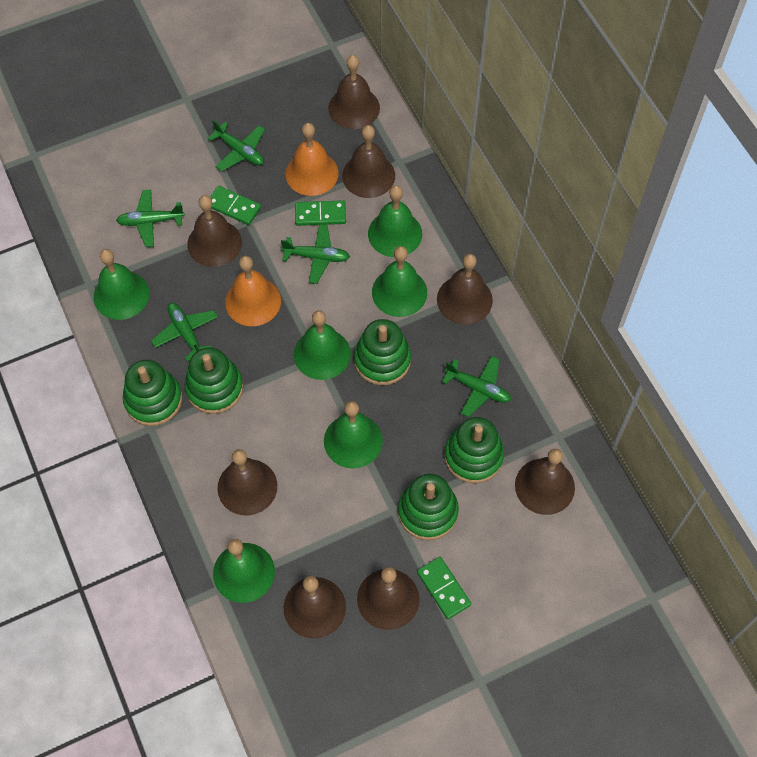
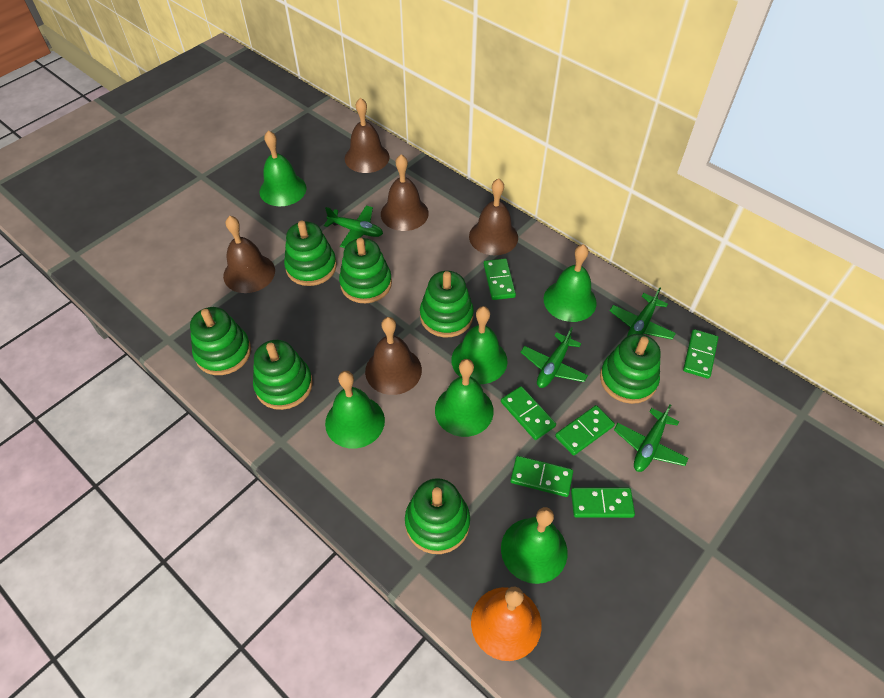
brown bell: [187,195,242,267] [217,449,277,515] [284,576,346,639] [328,55,380,129] [342,125,395,198] [357,567,419,630] [437,254,493,325] [515,449,575,515] = 8 -> [223,216,275,293] [345,98,390,173] [365,317,422,395] [381,155,429,231] [469,178,518,255] = 5
green domino: [210,186,261,225] [295,200,346,226] [417,557,471,619] = 3 -> [484,258,516,300] [501,386,556,440] [510,456,573,497] [555,405,615,456] [571,487,635,518] [683,329,718,379] = 6
green plane: [116,189,185,247] [151,303,218,362] [208,120,265,171] [281,224,350,284] [442,356,511,417] = 5 -> [324,205,383,248] [521,327,588,388] [610,287,676,340] [614,404,689,472] = 4
green stacking toy: [123,360,182,426] [184,348,243,414] [354,319,411,385] [398,474,459,540] [444,417,504,483] = 5 -> [190,307,251,375] [253,340,313,410] [284,221,337,286] [339,238,392,303] [405,478,470,554] [420,271,474,338] [600,334,661,404] = 7
orange bell: [225,256,281,326] [285,123,339,196] = 2 -> [471,587,542,661] = 1

